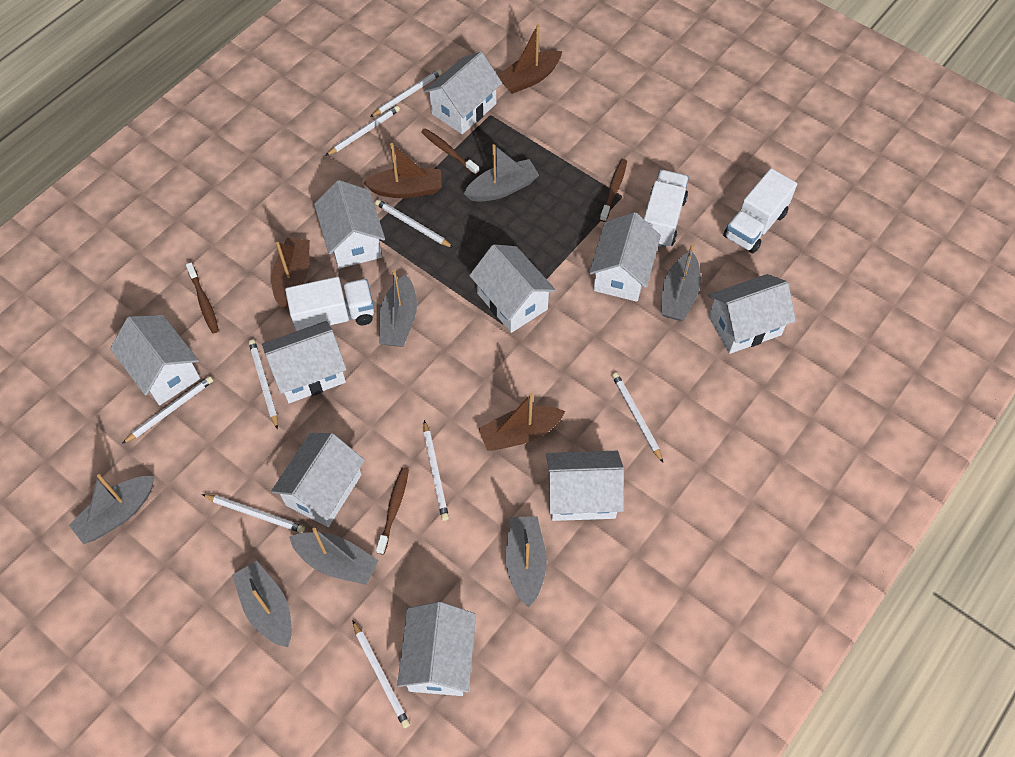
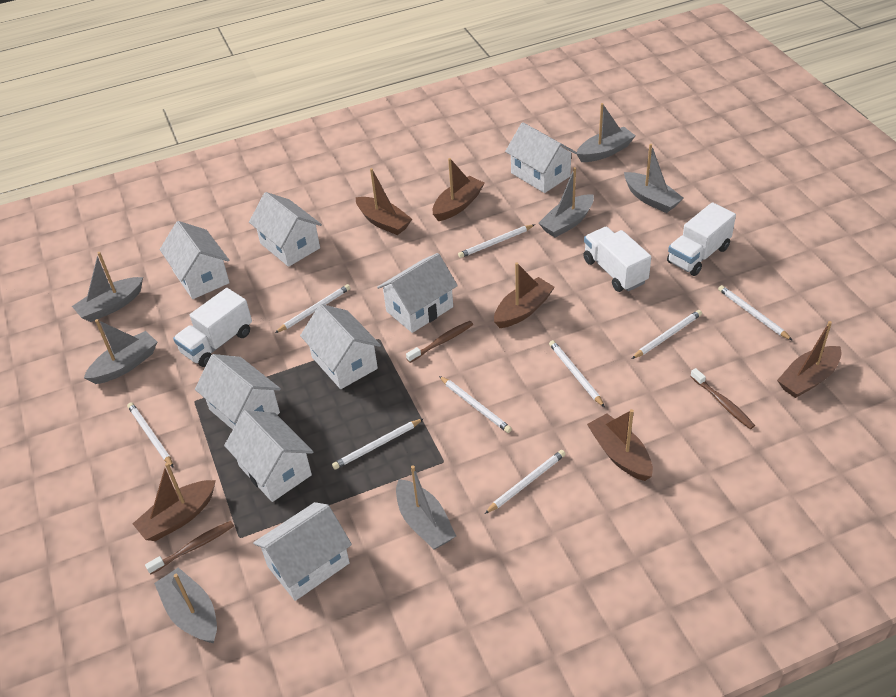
brown boat: [271,238,310,309] [363,143,442,198] [478,393,565,451] [498,24,562,94] = 4 -> [133,463,216,541] [356,168,412,235] [433,158,484,221] [494,262,555,328] [587,409,653,481] [777,321,841,398] = 6
brown toothbrush: [186,263,219,333] [376,467,409,555] [421,128,479,175] [600,159,627,222] = 4 -> [145,521,234,574] [406,321,473,363] [690,368,755,429] = 3
white house: [110,315,200,405] [262,321,347,403] [271,433,365,527] [314,180,385,269] [397,602,476,696] [423,52,502,134] [469,244,556,333] [546,451,624,521] [589,212,661,302] [708,274,796,354] = 10 -> [160,221,230,299] [195,354,281,430] [224,410,314,502] [249,192,322,267] [253,502,352,601] [300,304,381,389] [377,253,458,333] [505,122,577,193] = 8

